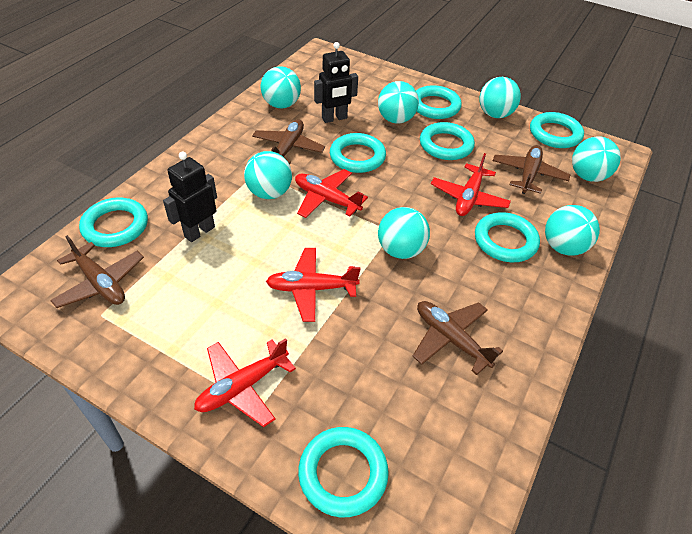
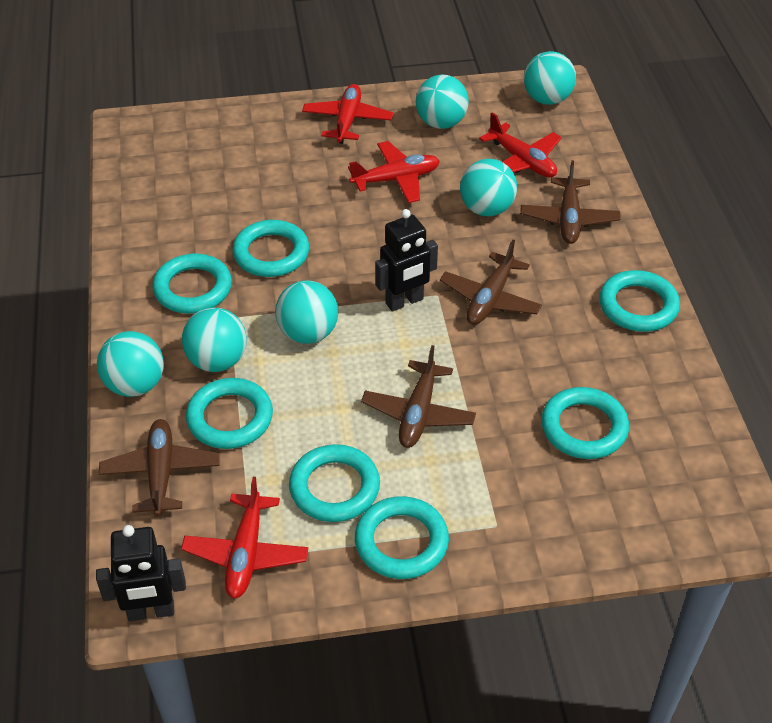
turquoise ball: [244,151,292,199] [261,66,301,108] [378,81,419,124] [378,207,430,259] [480,77,521,118] [545,205,600,256] [572,136,621,182] = 7 -> [97,331,164,397] [182,308,247,372] [275,281,338,344] [416,75,469,129] [460,159,517,216] [524,51,576,105] = 6

